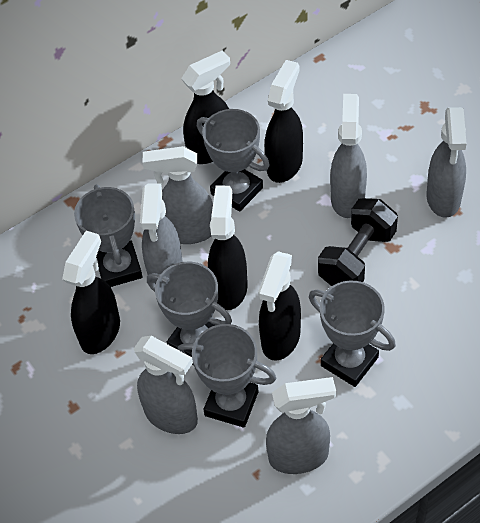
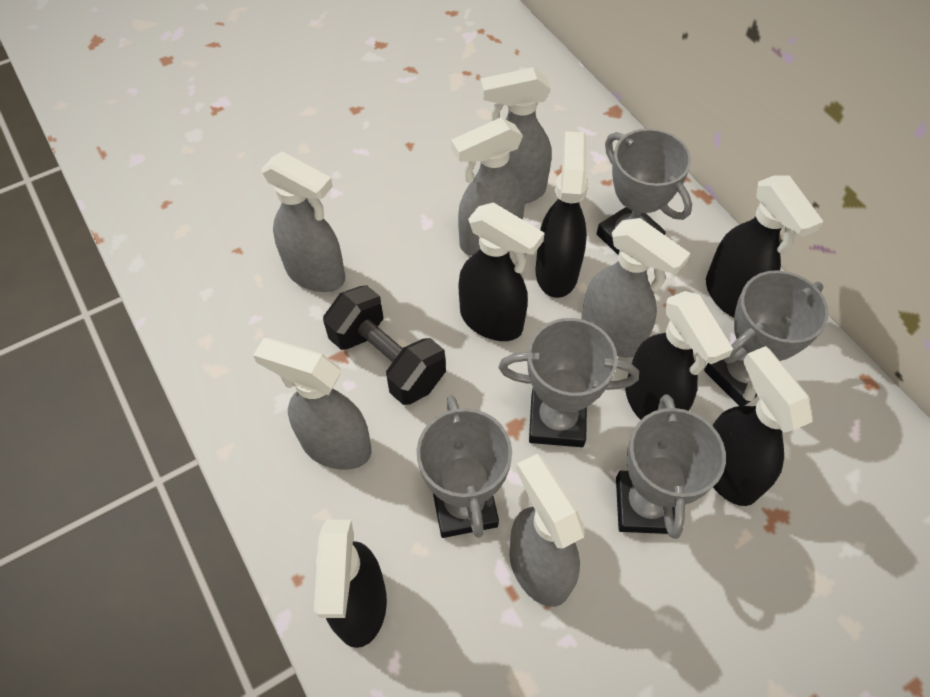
black spray bottle: [62,231,120,354] [181,50,230,164] [208,185,248,310] [258,251,301,361] [265,60,303,183] = 5 -> [314,520,387,648] [458,202,545,341] [536,131,588,298] [625,291,733,420] [706,176,824,317] [712,346,813,506] = 6

